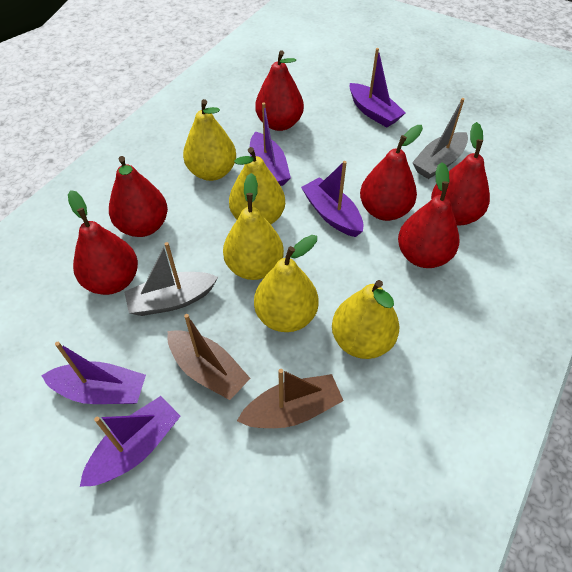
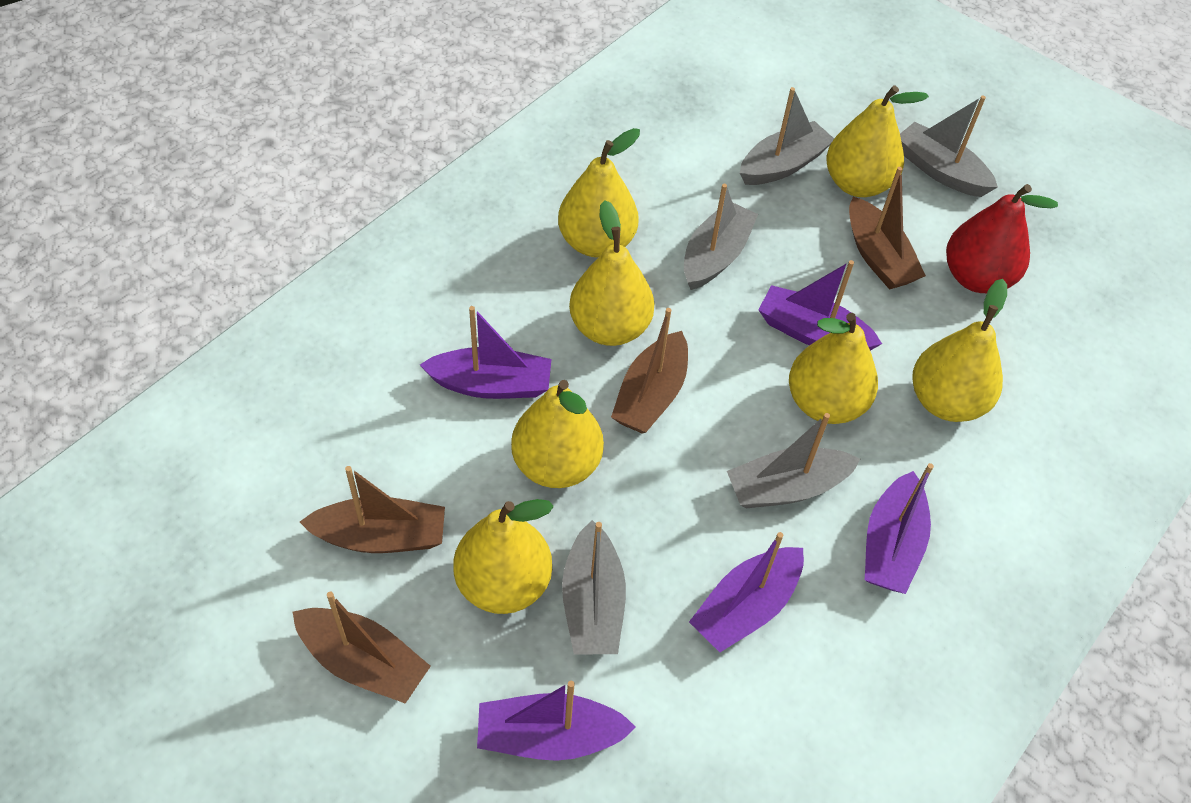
brown boat: [167,314,250,400] [237,369,343,428] = 2 -> [293,592,431,704] [300,466,445,553] [611,308,688,434] [849,167,926,290] = 4
grey boat: [124,242,218,316] [412,98,468,179] = 2 -> [562,520,626,655] [684,184,758,290] [727,413,860,508] [740,87,834,185] [900,96,998,197] = 5
red pear: [68,190,138,295] [109,156,168,237] [255,50,304,131] [360,125,423,221] [398,162,459,268] [431,122,490,226] = 6 -> [946,184,1058,293] = 1
yellow pear: [183,99,236,181] [223,173,284,280] [229,147,285,224] [254,235,319,332] [332,280,399,359] = 5 -> [453,499,554,614] [511,380,604,488] [558,128,640,258] [569,200,654,346] [789,313,878,424] [826,85,929,197] [912,279,1007,422] = 7

